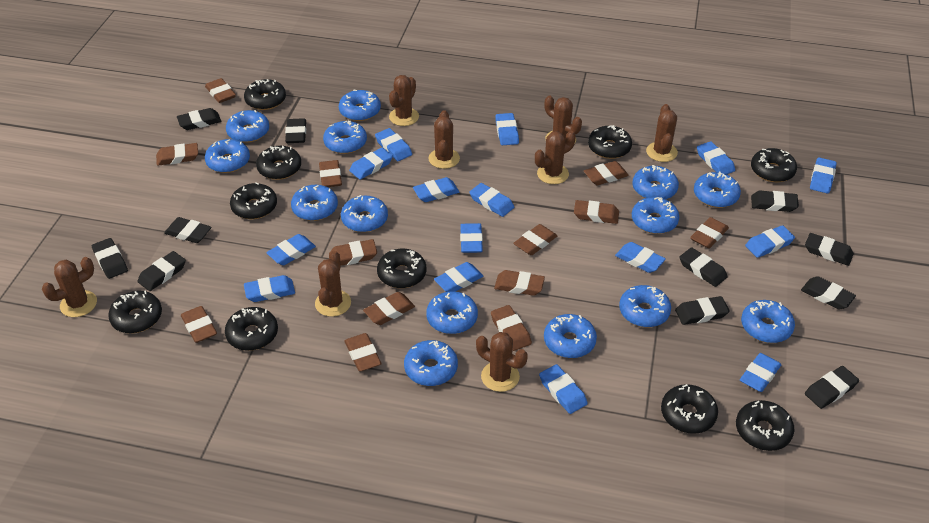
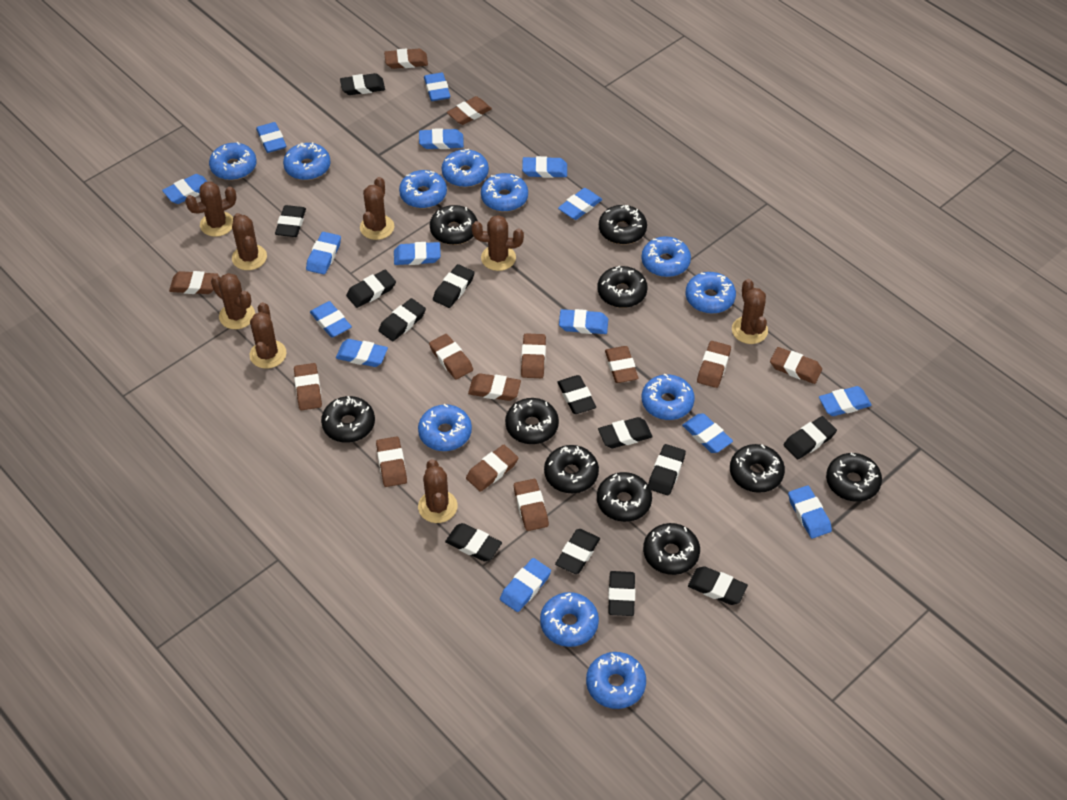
black eraser: [92,238,128,279] [138,251,186,291] [164,217,211,243] [177,108,221,130] [285,118,306,143] [675,296,730,325] [679,247,728,287] [751,191,799,212] [801,276,856,310] [805,233,854,266] [805,366,859,409] = 11 -> [275,205,306,237] [340,73,385,95] [346,270,396,308] [378,298,426,341] [433,264,475,308] [445,523,502,561] [555,529,600,574] [557,375,596,414] [598,417,652,448] [608,571,635,616] [648,444,686,495] [688,566,748,605] [783,416,837,459] = 13
blue donut: [205,139,250,173] [226,110,269,143] [291,185,338,221] [323,121,367,154] [339,90,381,121] [341,195,388,232] [404,340,458,386] [426,291,478,334] [544,314,597,358] [619,285,671,327] [632,197,679,234] [633,165,679,199] [694,171,741,208] [741,300,795,343] = 14 -> [209,142,257,180] [283,142,331,180] [399,170,447,208] [418,404,472,451] [442,149,489,187] [481,173,528,212] [540,592,599,647] [586,652,646,709] [641,236,691,277] [642,374,695,420] [686,272,736,314] = 11

